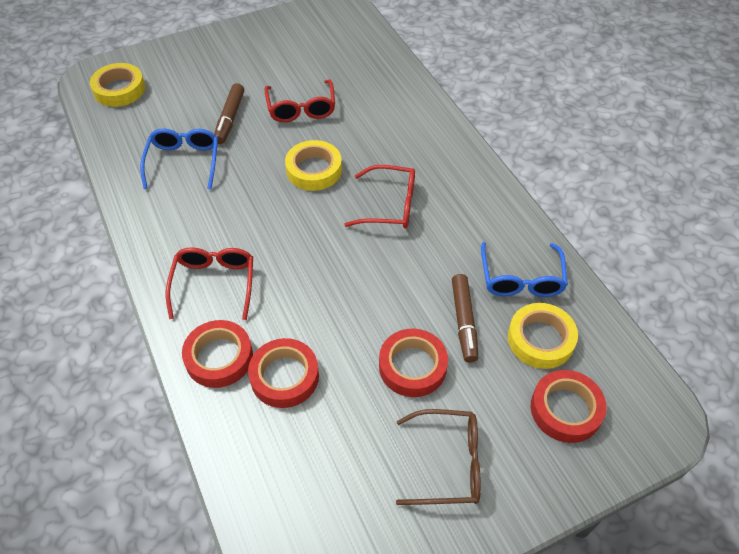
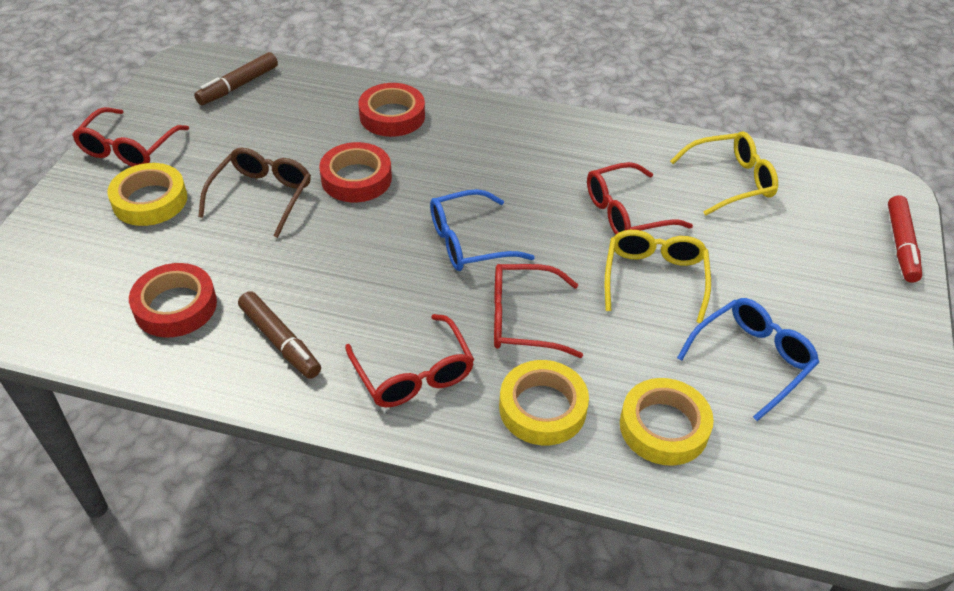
red glasses: [166,247,253,320] [264,80,335,122] [344,165,415,229] = 3 -> [72,107,189,167] [345,314,474,407] [494,264,583,358] [587,162,693,235] = 4
red marker: none = 0 -> [888,195,922,283] = 1
red tape: [182,320,253,388] [248,338,319,408] [379,329,448,397] [531,370,606,443] = 4 -> [129,263,217,337] [319,142,392,202] [358,83,425,137] = 3
yellow glasses: none = 0 -> [605,230,711,323] [670,132,778,216] = 2

